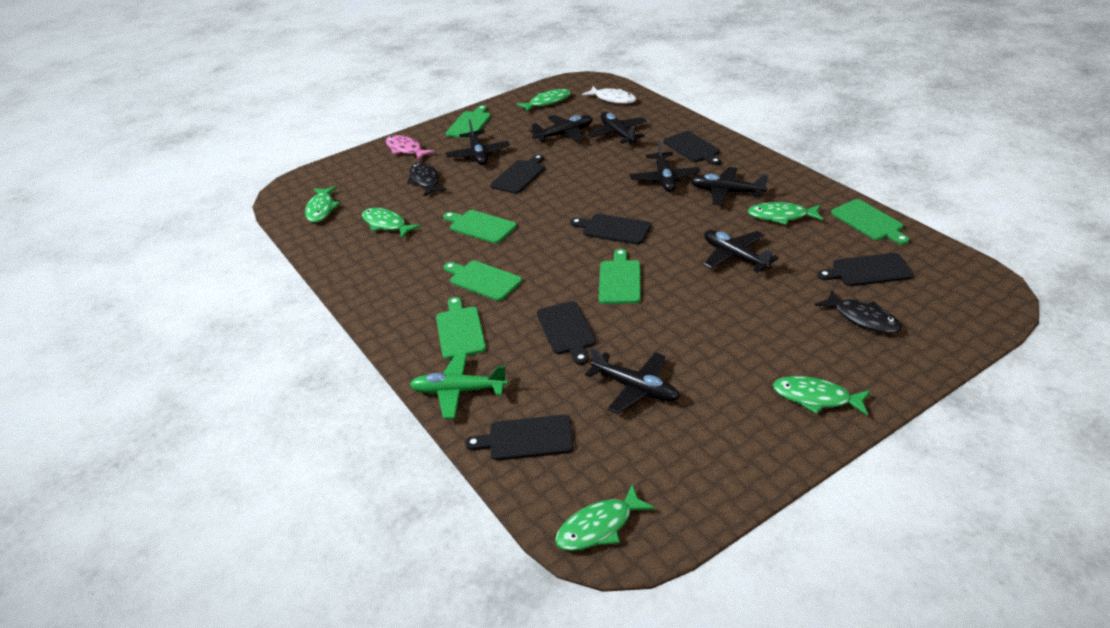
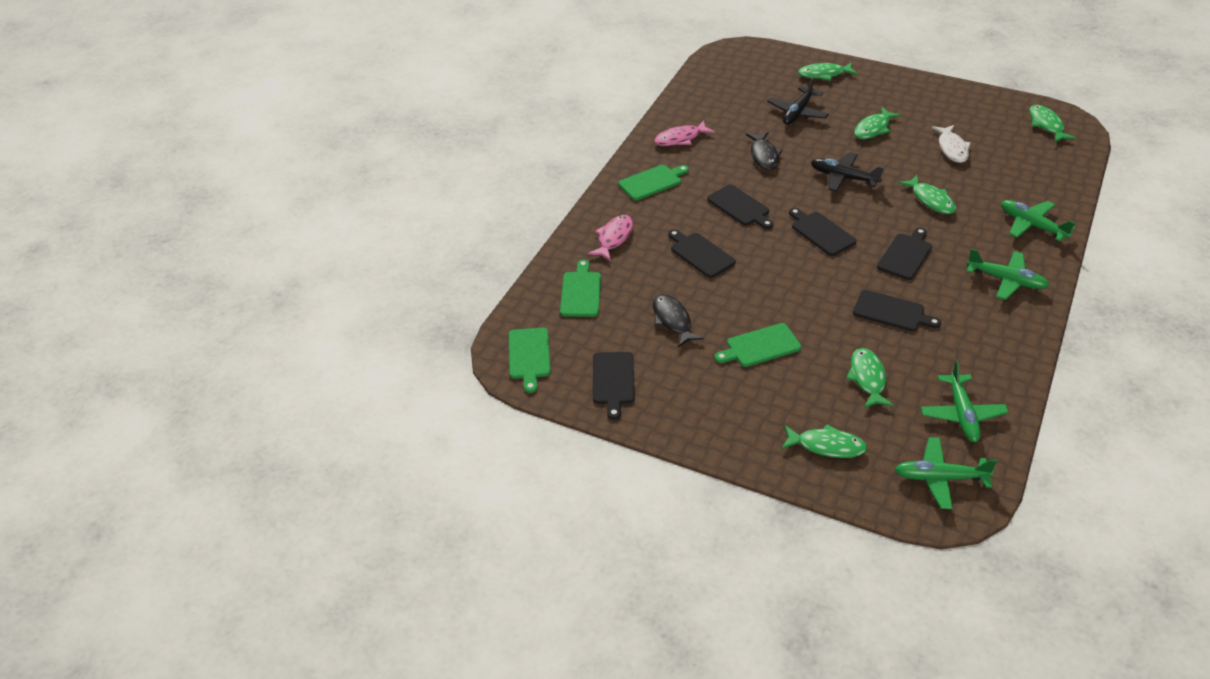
black plane: [445,119,510,165] [530,115,593,142] [585,347,680,414] [587,112,647,145] [630,140,700,192] [690,167,768,205] [704,230,779,272] = 7 -> [767,77,829,125] [811,152,884,192] = 2
green cutting board: [436,297,486,359] [443,210,517,243] [444,261,522,301] [446,105,491,138] [599,249,641,304] [831,199,909,245] = 6 -> [509,328,551,393] [560,260,601,317] [619,165,689,200] [715,323,801,367] = 4
green plane: [409,353,508,418] = 1 -> [895,437,997,509] [920,361,1008,442] [966,249,1049,300] [1001,200,1075,241] = 4
pink fish: [386,135,435,160] = 1 -> [587,215,633,261] [654,120,715,146] = 2

